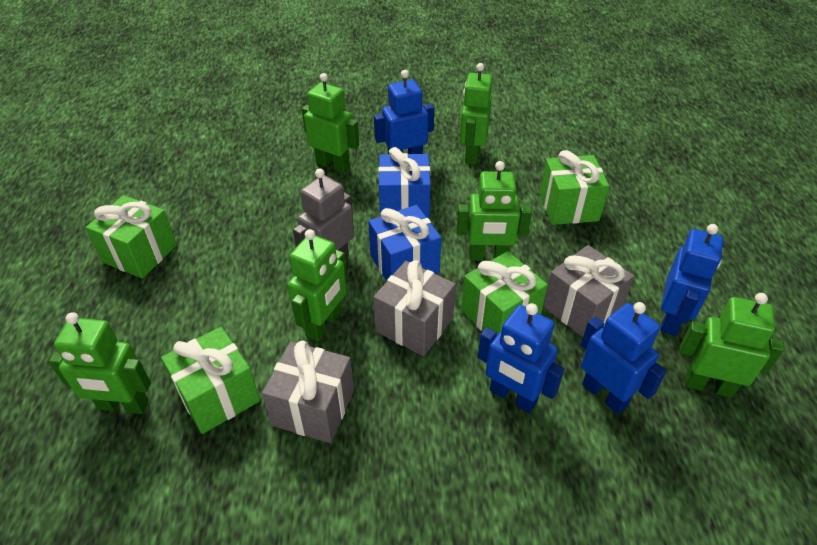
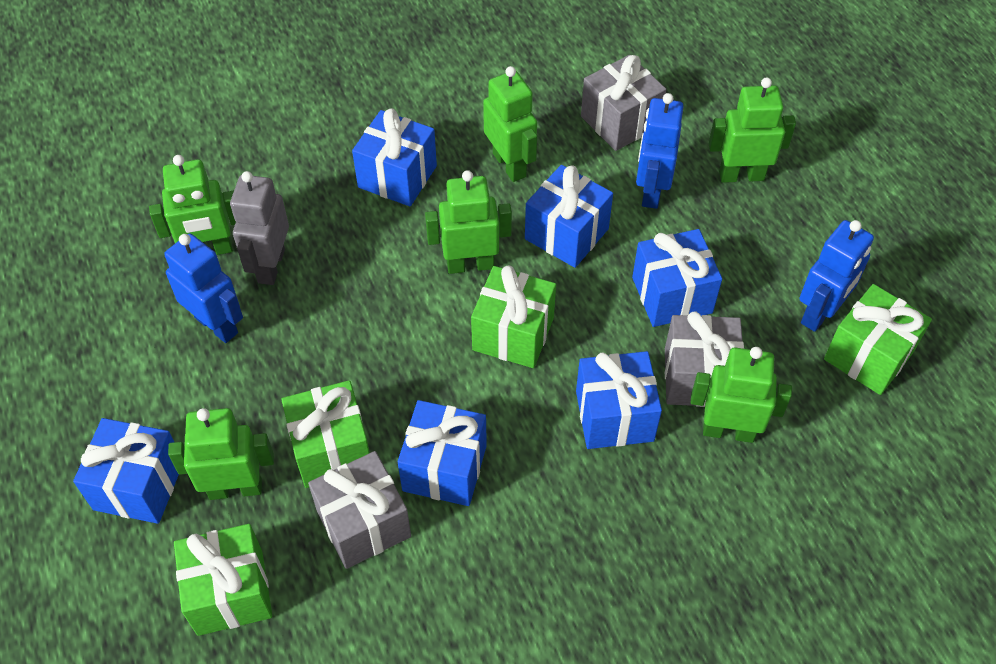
blue gift: [368,205,441,281] [378,147,431,219] = 2 -> [73,418,179,524] [352,108,437,206] [398,400,487,506] [525,165,613,268] [576,351,662,449] [632,229,722,327] = 6
blue robot: [374,70,434,154] [478,303,564,413] [581,302,667,414] [661,224,724,336] = 4 -> [164,233,243,343] [636,93,684,209] [799,220,874,332] = 3

